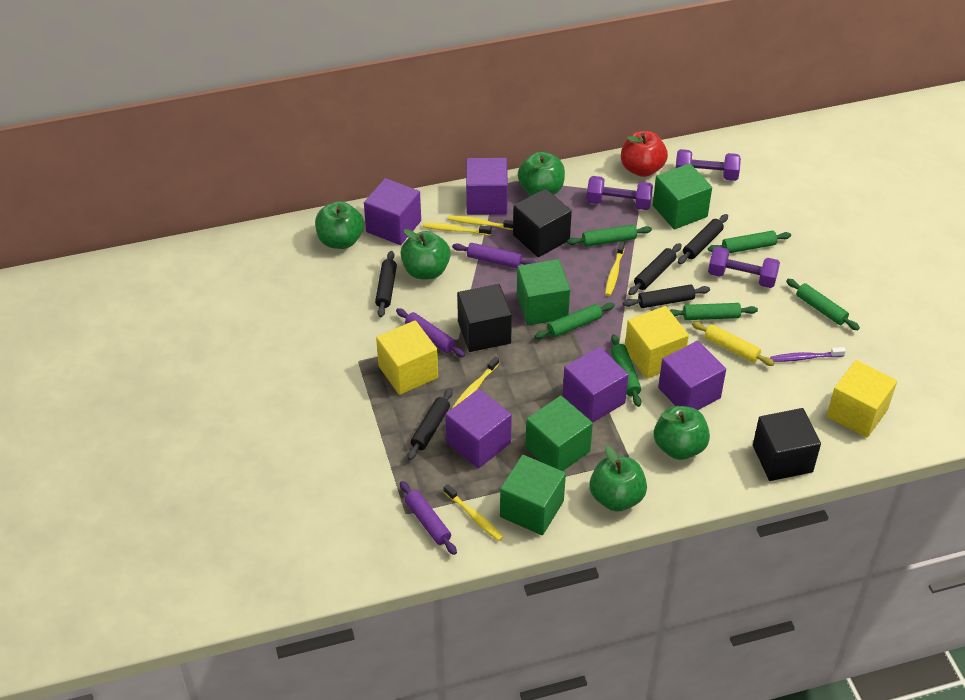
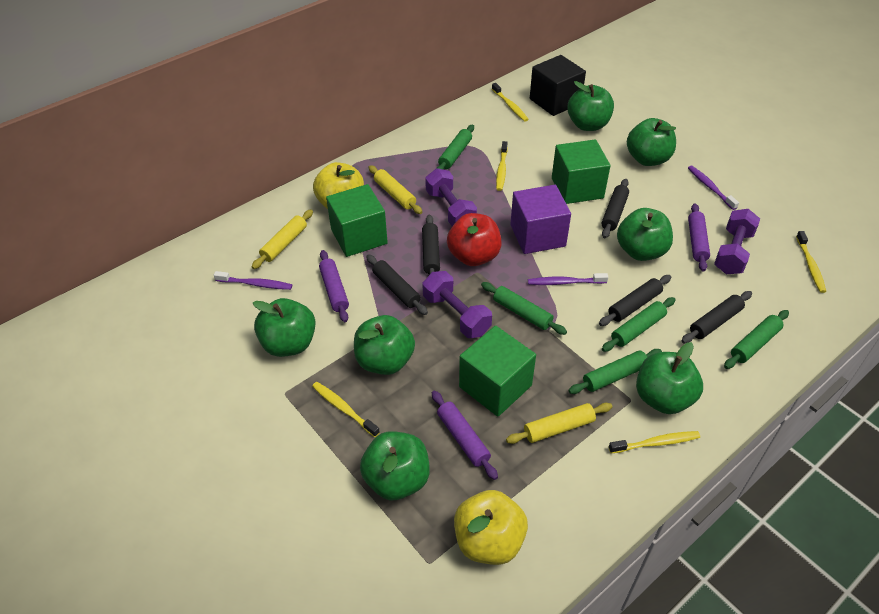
black cube: [457,284,512,352] [513,189,572,257] [753,408,821,481] = 3 -> [530,55,586,116] = 1
green apple: [315,201,364,249] [400,229,451,279] [518,152,565,196] [589,446,647,512] [654,406,710,460] = 5 -> [253,298,316,357] [354,315,415,375] [360,431,430,500] [567,81,614,131] [617,208,673,261] [627,118,676,166] [636,342,703,414] = 7
green cube: [500,455,566,535] [517,259,570,326] [525,396,593,471] [653,163,712,229] = 4 -> [326,184,388,257] [459,326,536,417] [552,139,610,204] = 3
green rolling pin: [535,302,615,339] [567,225,652,247] [611,334,641,407] [670,303,758,320] [708,231,791,253] [786,279,860,330] = 6 -> [437,125,474,170] [481,282,567,335] [568,349,662,394] [602,297,675,352] [724,310,789,369] = 5
purple cube: [364,178,421,245] [445,389,512,468] [466,158,508,215] [563,347,629,422] [658,341,726,410] = 5 -> [510,185,571,254] = 1
purple toothbrush: [770,347,846,362] = 1 -> [214,271,292,290] [528,273,608,285] [688,166,739,210] = 3
yellow apple: none = 0 -> [313,162,364,209] [454,490,528,565] = 2
yellow cube: [376,320,438,395] [625,306,689,379] [827,360,897,438] = 3 -> none = 0
yellow rolling pin: [692,321,774,366] = 1 -> [252,209,313,269] [369,165,422,214] [506,403,612,444] = 3

